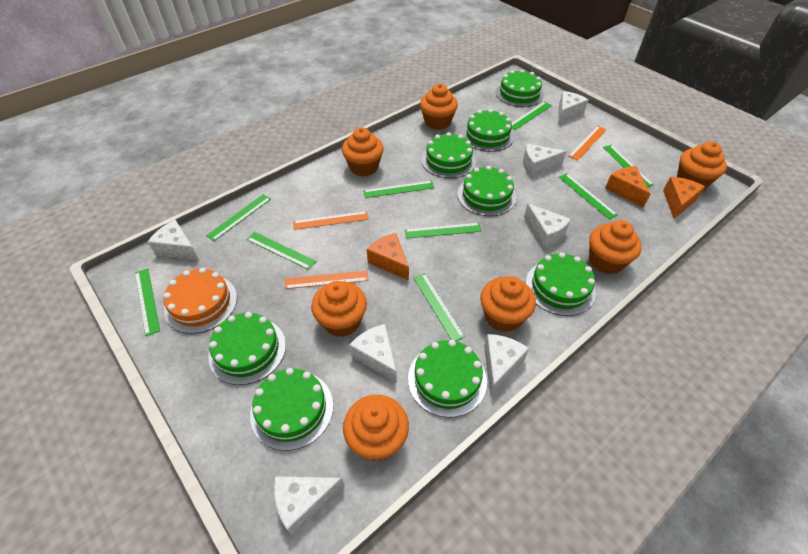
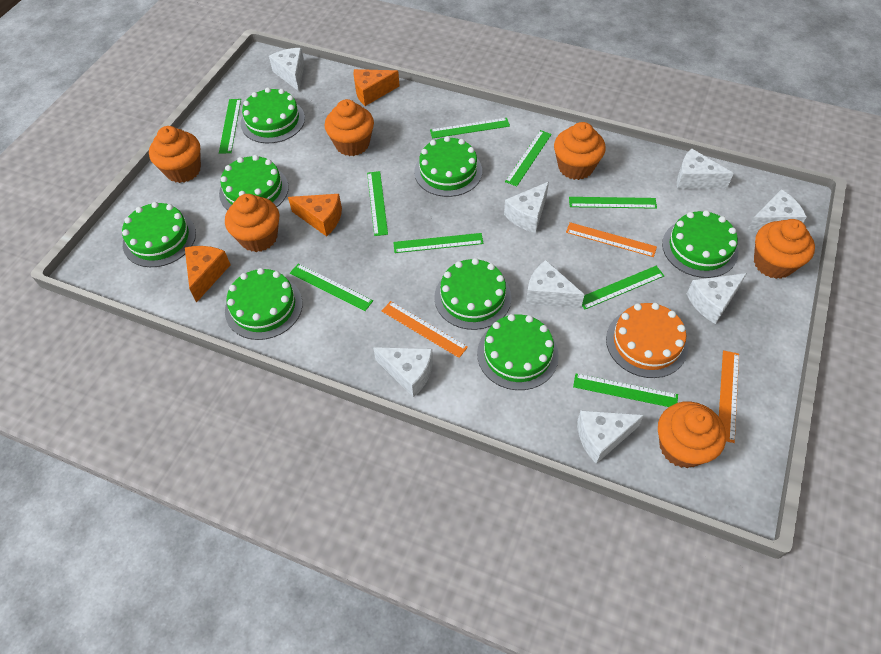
orange cupcake: [311,281,367,337] [342,127,384,176] [343,395,409,461] [420,84,458,130] [480,276,536,332] [589,220,642,274] [677,142,727,190] = 7 -> [149,126,201,183] [225,194,279,252] [324,99,374,156] [554,122,605,180] [658,401,726,468] [754,219,815,279] = 6
white cheese: [148,220,199,260] [274,476,345,536] [349,324,397,383] [484,334,529,396] [523,144,567,176] [524,204,571,248] [558,91,588,124] = 7 -> [269,48,305,91] [373,347,433,397] [504,182,549,233] [526,260,585,308] [577,410,644,464] [677,148,734,189] [687,273,747,324] [746,189,807,232] = 8

